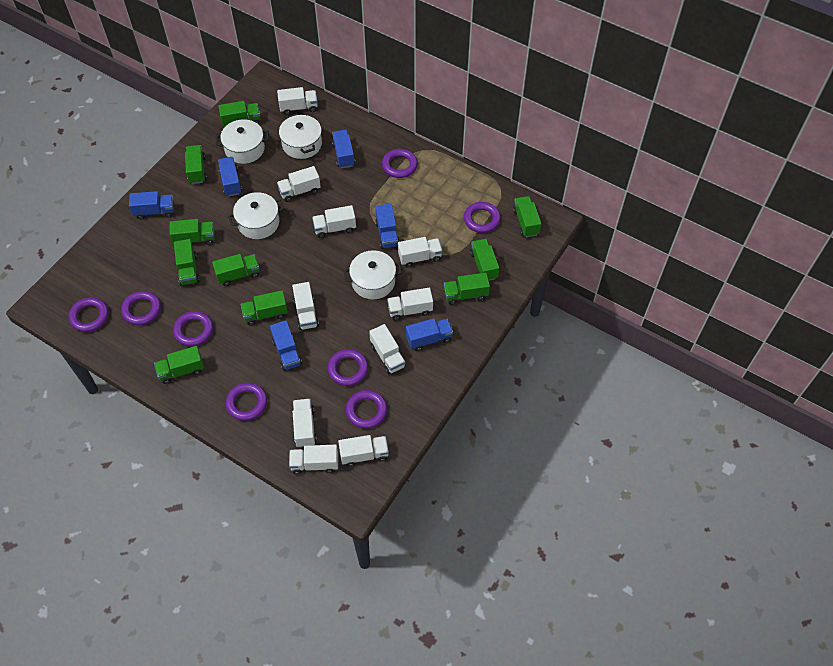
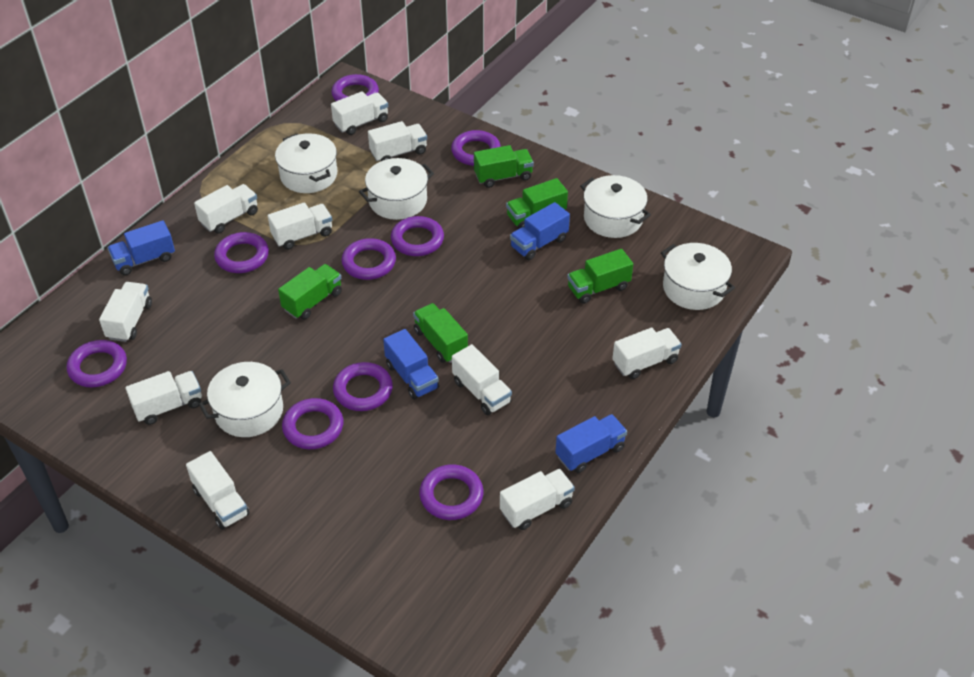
blue truck: [129,191,174,220] [218,157,242,196] [270,320,302,371] [332,130,355,168] [375,204,399,249] [406,318,453,351] = 6 -> [107,220,175,275] [383,329,439,400] [510,202,570,260] [556,414,627,473] = 4
green truck: [154,346,204,384] [169,219,215,245] [174,239,200,286] [185,145,207,184] [212,254,259,286] [218,101,260,127] [241,290,288,325] [444,273,490,305] [470,239,499,281] [513,196,541,237] = 10 -> [278,264,342,320] [413,303,468,363] [474,145,534,188] [506,178,568,229] [567,249,633,304] = 5
purple ring: [69,297,109,332] [121,291,161,325] [173,311,213,346] [226,383,267,421] [328,349,368,386] [346,390,387,429] [382,149,418,178] [464,202,501,233] = 8 -> [67,340,127,387] [214,232,269,273] [282,398,343,449] [332,74,379,101] [333,362,393,411] [342,238,396,280] [391,216,444,256] [419,464,484,520] [451,130,501,166] = 9
white pot: [216,119,269,164] [228,192,284,239] [279,113,322,159] [343,250,402,299] = 4 -> [199,362,291,437] [275,133,337,193] [359,158,434,220] [580,175,651,238] [661,243,735,310] = 5

